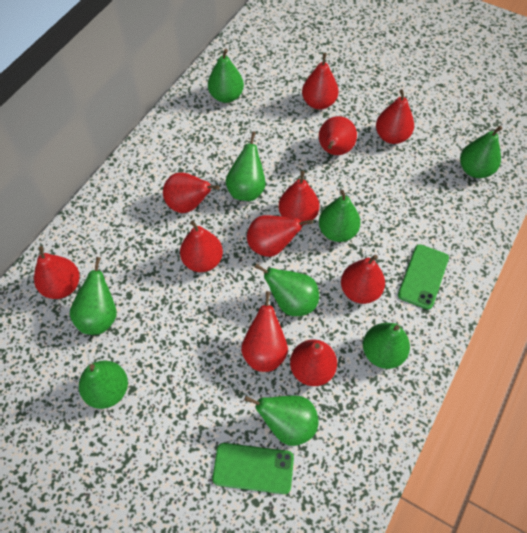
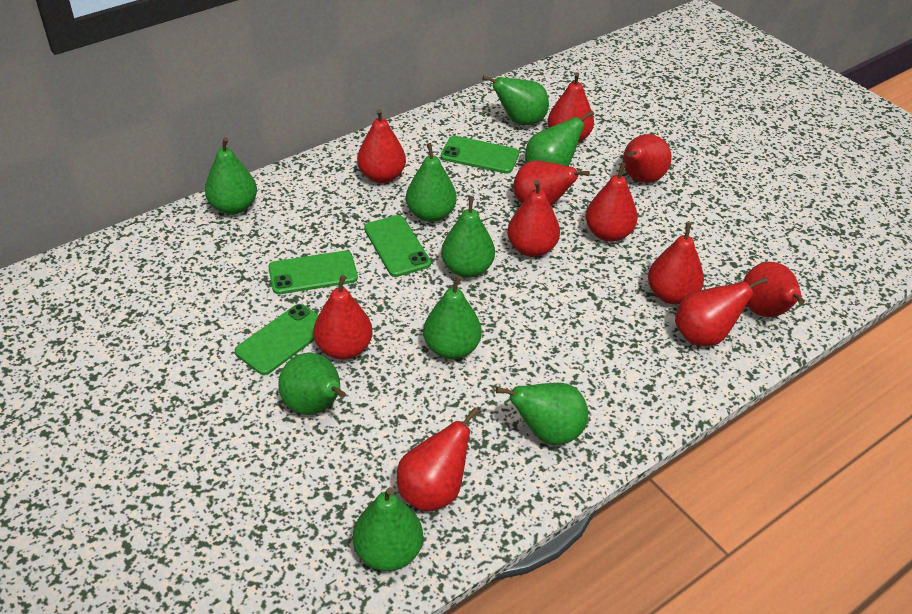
green phone: [212,443,294,494] [398,244,449,309] = 2 -> [235,304,319,375] [268,251,358,294] [364,215,431,277] [441,136,519,174] = 4

